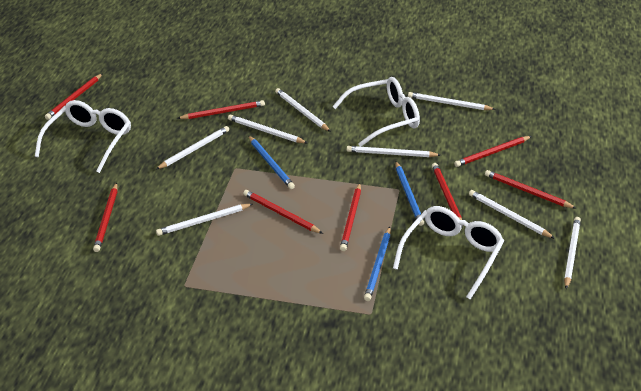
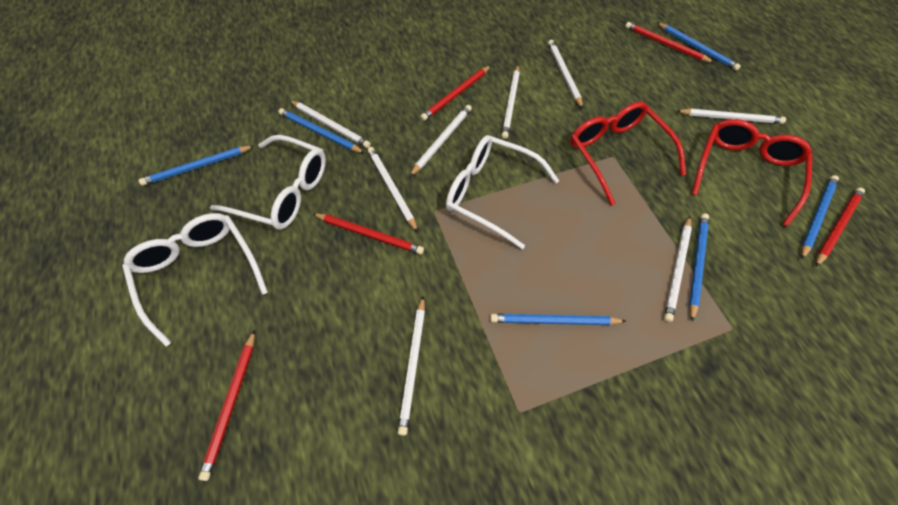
blue pencil: [248,135,295,189] [364,227,391,301] [395,161,424,226] = 3 -> [139,146,254,186] [278,108,364,153] [490,314,626,325] [656,22,741,71] [689,213,709,322] [801,175,839,259] = 6
red glasses: none = 0 -> [570,102,686,206] [692,119,813,227] = 2
red pencil: [45,73,103,120] [93,183,118,252] [177,100,265,119] [243,190,323,234] [340,183,361,251] [432,163,463,228] [454,136,532,167] [485,170,577,209] = 8 -> [198,330,255,481] [312,213,424,255] [420,65,491,121] [625,22,715,63] [816,187,865,267] = 5

